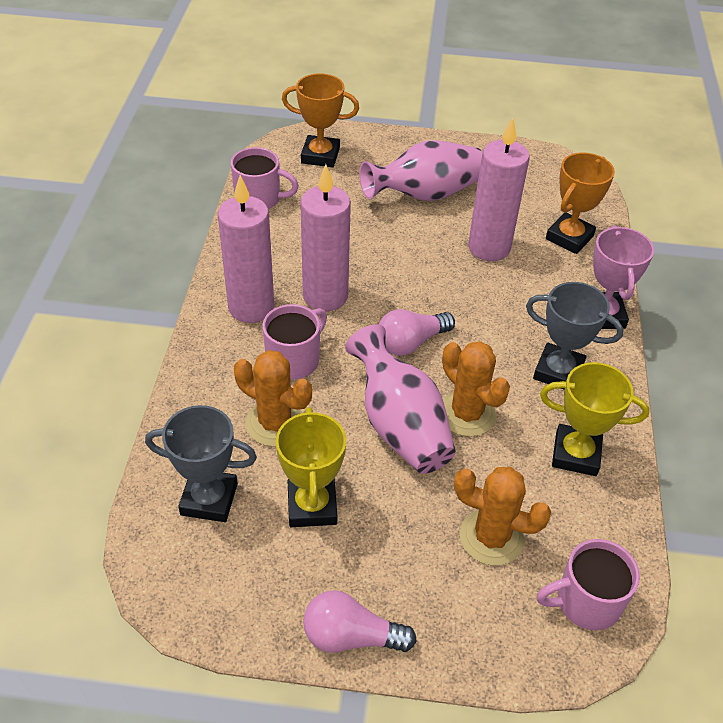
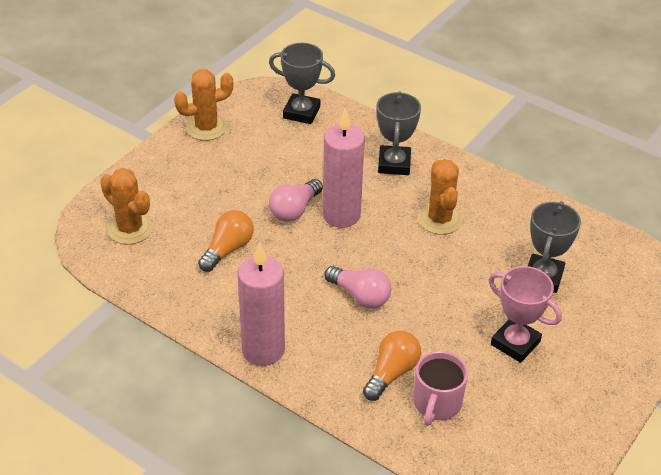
grey trophy: [145,405,257,522] [526,282,624,390] = 2 -> [269,43,335,124] [376,92,421,175] [528,201,581,293] = 3
orange light bulb: none = 0 -> [198,210,253,272] [363,331,421,401] = 2
orange trophy: [282,73,359,168] [546,152,615,254] = 2 -> none = 0
pink candle: [218,175,274,323] [301,164,351,311] [468,117,530,261] = 3 -> [238,242,285,366] [323,108,365,228] = 2
pink mug: [231,147,299,209] [262,304,327,380] [537,539,640,630] = 3 -> [414,351,468,426] = 1
pink vase: [345,324,456,474] [359,140,482,201] = 2 -> none = 0
yellow trophy: [276,407,346,527] [540,362,649,476] = 2 -> none = 0

